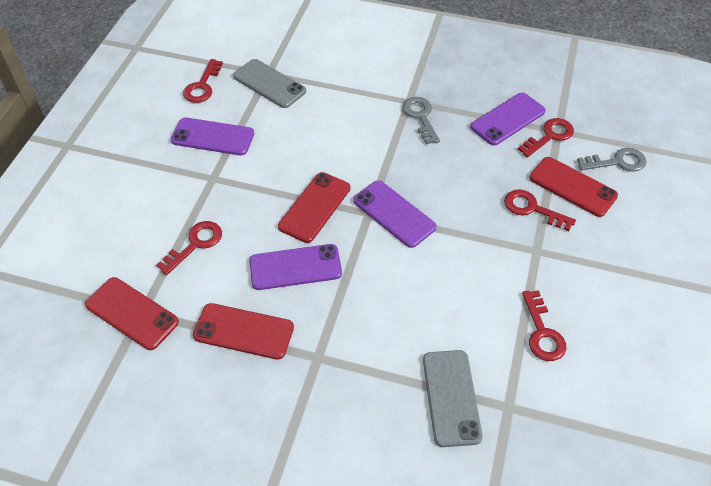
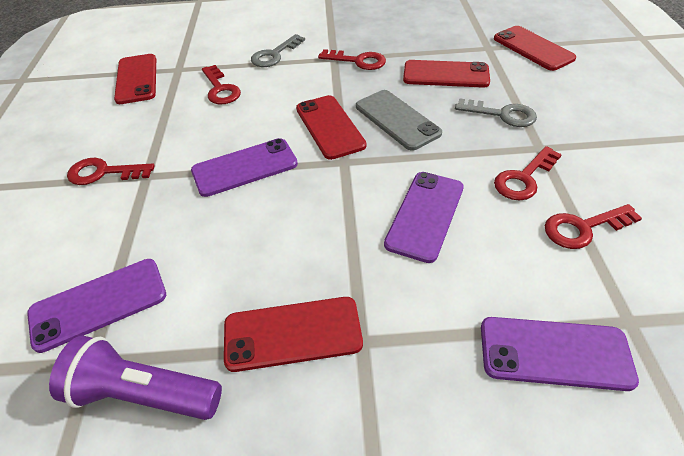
grey phone: [233,59,306,108] [423,350,483,447] = 2 -> [356,90,442,151] = 1
purple flashlight: none = 0 -> [49,336,222,420] = 1
red phone: [85,277,179,350] [193,303,294,360] [278,172,350,243] [530,157,618,217] = 4 -> [114,54,156,104] [224,297,363,372] [296,95,367,160] [403,60,490,88] [494,26,577,71] = 5

